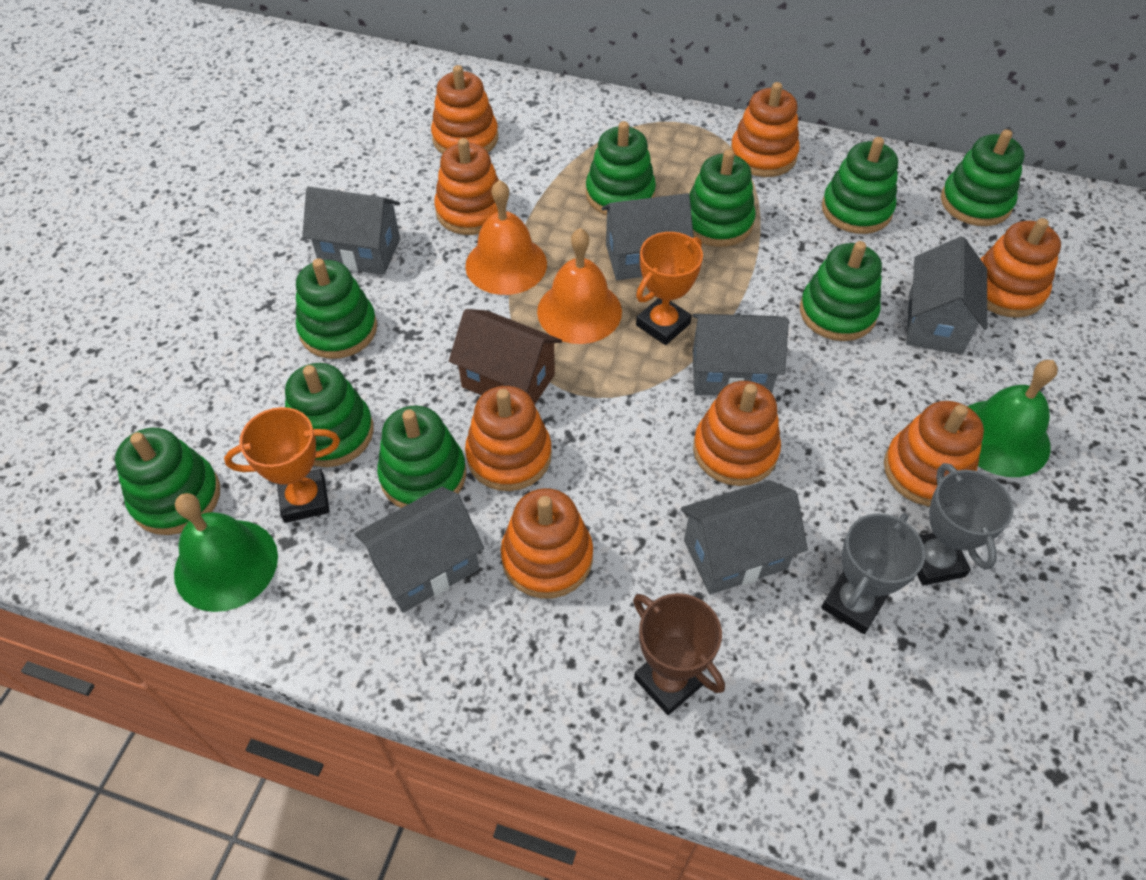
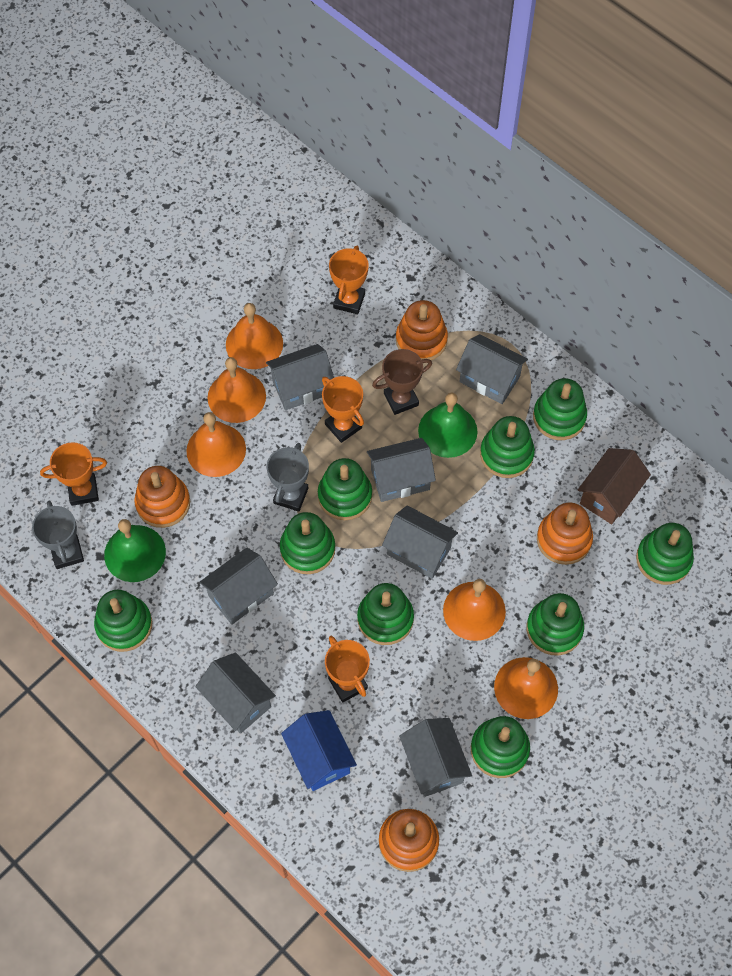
blue house: none = 0 -> [281,710,357,791] = 1
grey house: [302,187,400,275] [355,487,484,613] [602,193,694,280] [681,480,808,594] [692,314,789,396] [906,236,987,355] = 6 -> [196,652,276,734] [199,547,278,625] [266,344,334,410] [367,438,436,502] [382,505,458,579] [399,718,472,797] [456,334,528,404] = 7
orange bell: [465,180,547,295] [537,228,622,344] = 2 -> [186,412,246,477] [208,357,266,423] [226,303,283,369] [443,579,506,641] [494,657,558,719] = 5
orange stacking toy: [431,65,498,154] [434,138,499,235] [465,386,552,491] [501,488,593,599] [693,381,781,486] [730,82,800,177] [884,401,984,506] [981,218,1061,318] = 8 -> [134,466,190,528] [379,809,439,872] [396,300,448,360] [537,502,593,565] = 4
orange trophy: [224,407,340,523] [636,232,703,345] = 2 -> [40,442,107,506] [322,376,364,443] [325,636,370,703] [329,246,369,314] = 4

